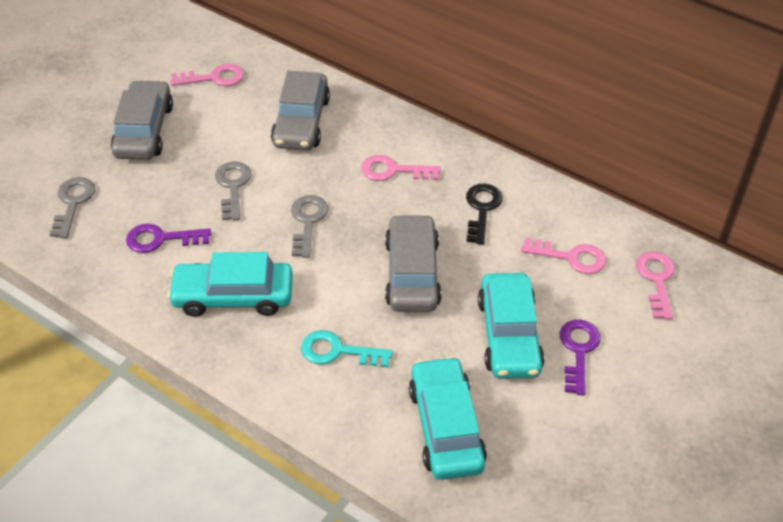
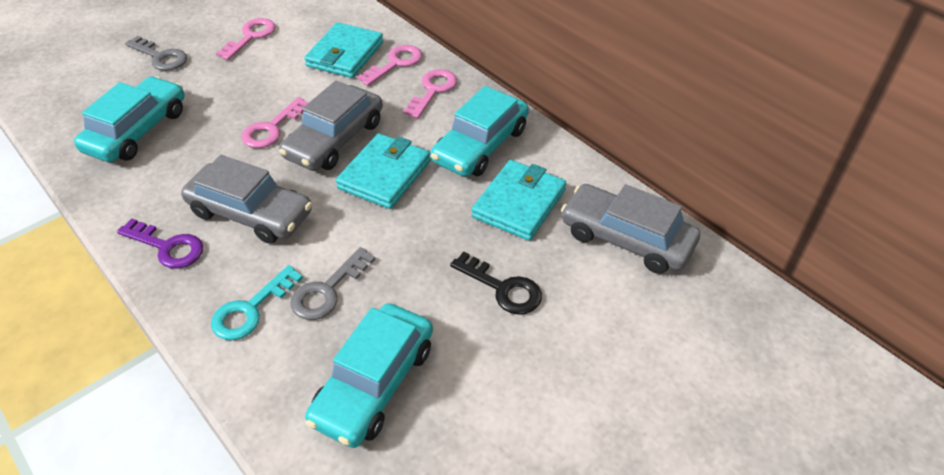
grey key: [50,177,95,238] [215,161,251,221] [291,195,328,258] = 3 -> [125,36,187,71] [290,247,375,320] = 2
purple key: [126,224,211,253] [560,320,601,396] = 2 -> [117,218,203,269] = 1
turquoise wallet: none = 0 -> [304,22,383,78] [336,133,431,209] [472,160,566,241] = 3

